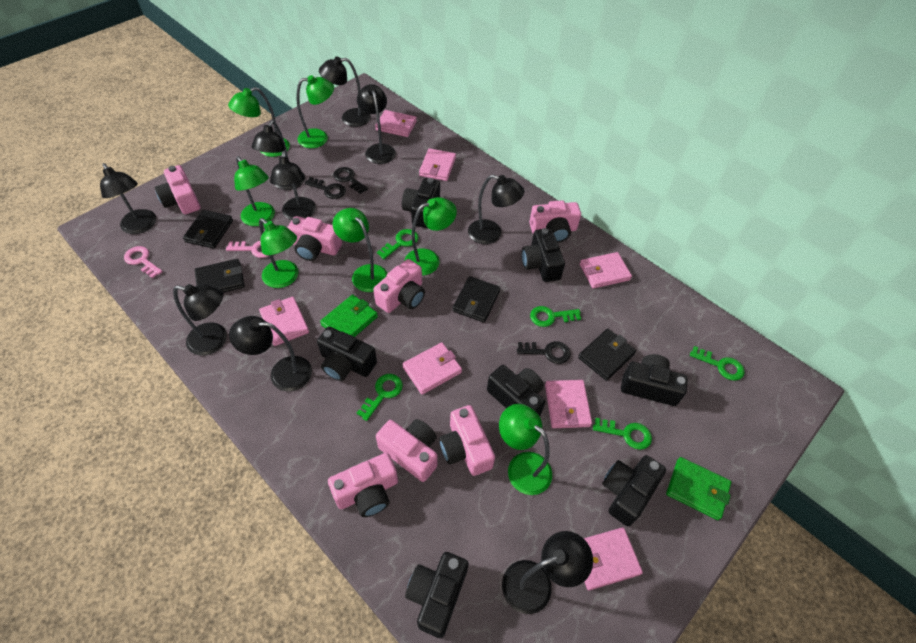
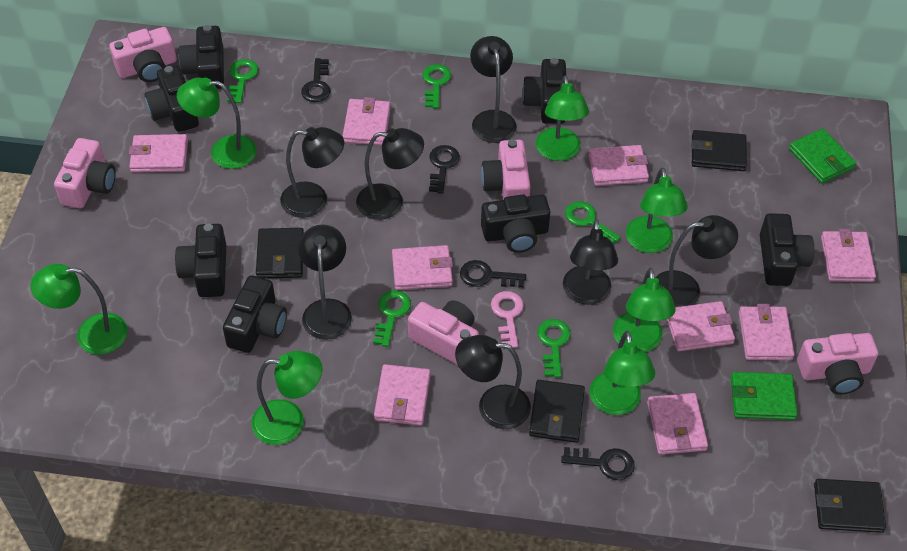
black key: [305,177,346,199] [333,167,368,194] [517,341,571,364] = 3 -> [301,58,331,102] [429,145,460,194] [460,260,526,288] [561,447,635,480] = 4
black lamp: [100,163,156,234] [173,284,227,356] [229,316,312,391] [251,121,305,190] [270,151,316,220] [319,57,371,127] [357,84,396,164] [468,175,524,244] [502,531,593,614] = 9 -> [280,127,344,218] [298,225,352,340] [356,128,424,220] [455,335,531,429] [470,36,516,143] [563,219,618,305] [655,215,738,307] = 7
pink camera: [155,165,201,214] [288,216,342,261] [328,453,398,517] [373,259,425,313] [376,419,437,482] [439,405,495,476] [529,200,581,243] = 7 -> [54,138,116,208] [109,27,177,82] [408,300,479,365] [481,139,530,200] [797,333,878,395] = 5
pink key: [124,246,163,278] [226,240,269,258] = 2 -> [491,291,524,348] = 1
pink wallet: [259,297,309,346] [375,110,417,137] [402,342,462,395] [419,148,456,181] [545,380,592,428] [580,252,632,289] [584,527,643,590] = 7 -> [129,134,188,173] [342,97,391,145] [374,364,431,426] [392,245,453,290] [588,145,649,186] [647,393,708,455] [667,301,735,351] [739,304,795,360] [821,229,876,282] = 9

